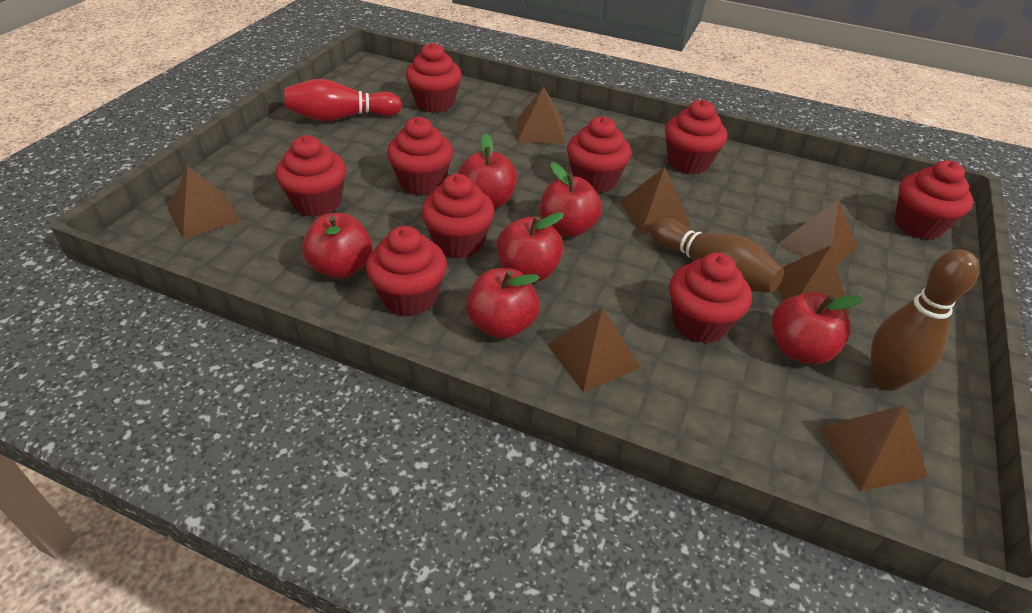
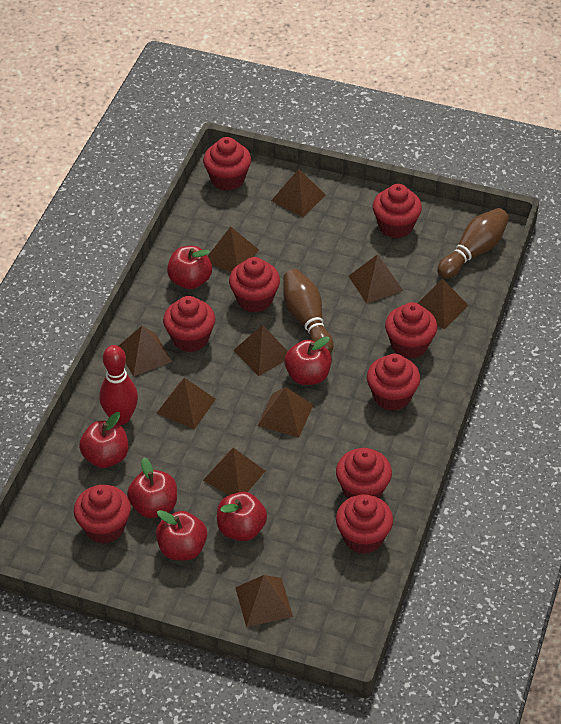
brown pyramid: [168,166,241,239] [517,87,565,144] [548,308,641,392] [620,167,691,234] [778,199,857,265] [778,245,850,314] [819,405,928,491] = 7 -> [119,326,173,377] [157,378,216,429] [203,448,265,495] [208,226,259,272] [233,325,288,376] [235,575,293,627] [258,387,313,437] [271,169,325,217] [349,254,403,304] [418,279,469,330] = 10

